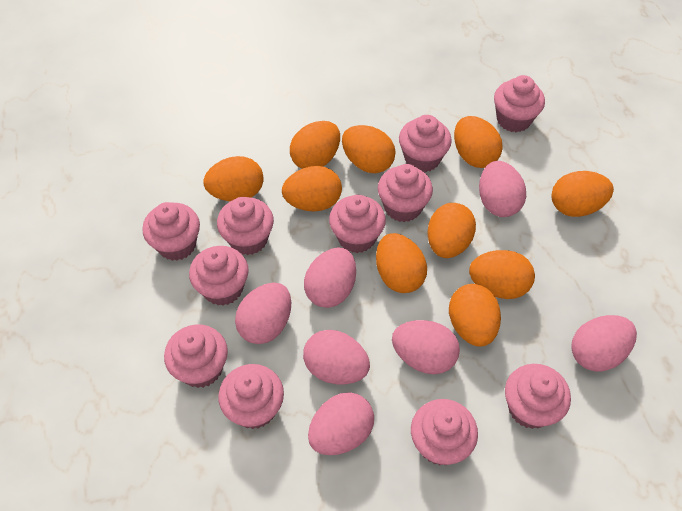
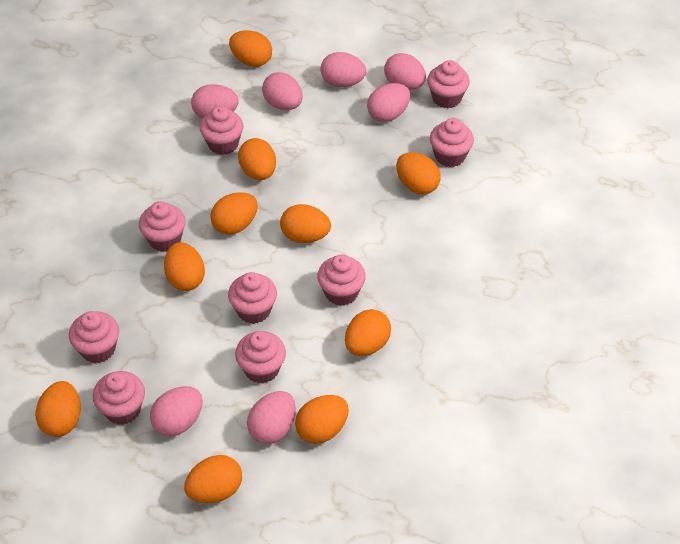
pink cupcake: [142,202,200,261] [164,324,228,388] [189,246,249,306] [217,197,274,255] [218,364,284,429] [329,195,386,253] [378,164,433,222] [399,115,452,172] [411,399,478,465] [494,75,545,132] [505,364,571,429] = 11 -> [69,311,119,363] [93,371,145,425] [139,201,186,252] [200,106,243,155] [228,272,277,324] [235,331,286,383] [317,254,366,306] [427,60,470,108] [430,118,474,167] = 9

